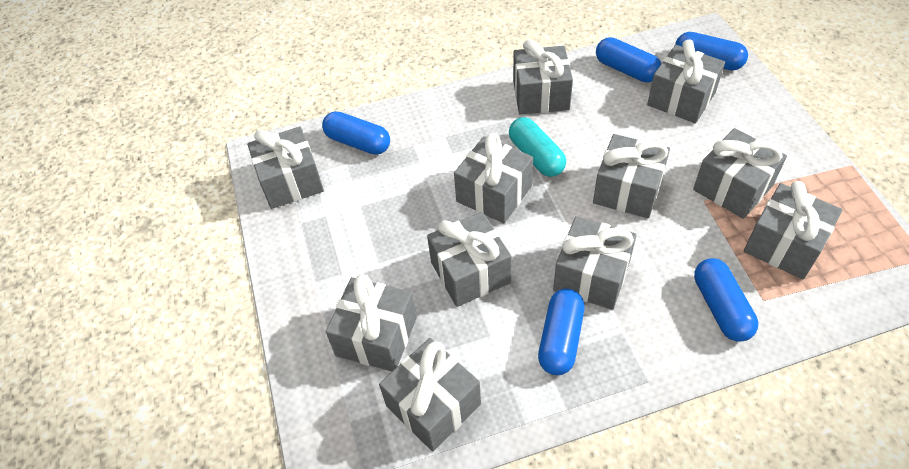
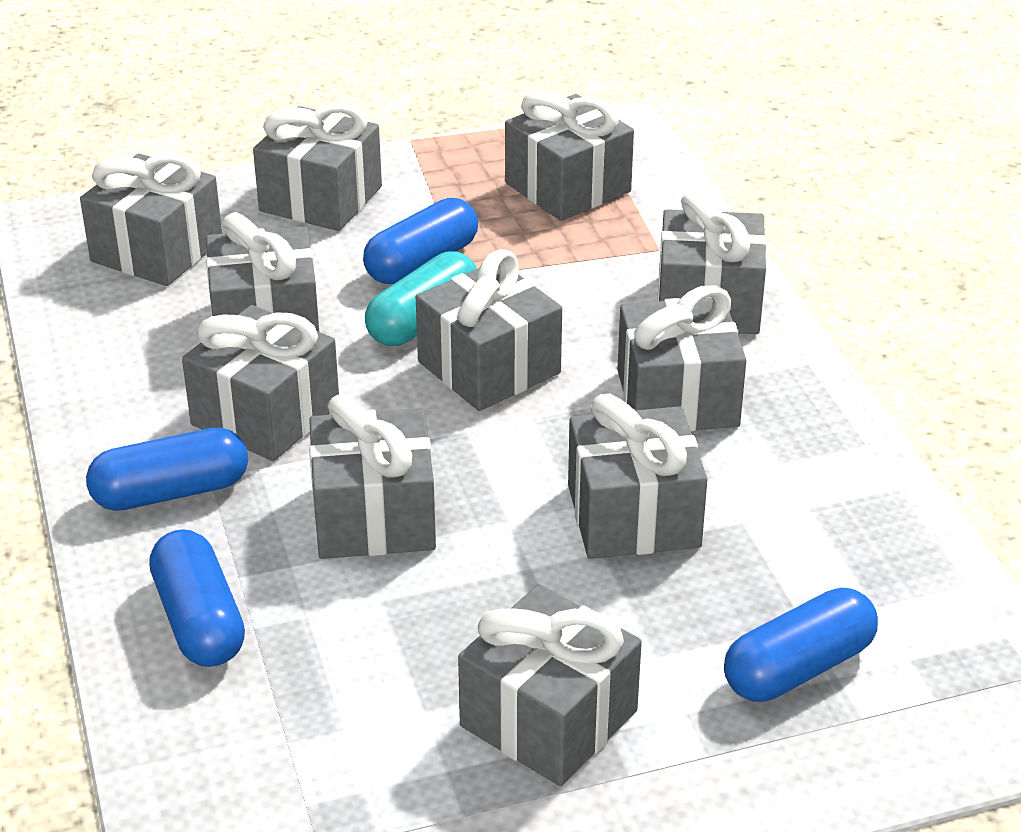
blue capsule: [322,111,390,155] [538,288,584,375] [596,37,661,82] [675,32,748,70] [694,258,758,342] = 5 -> [86,427,248,511] [149,529,245,667] [363,198,478,284] [724,588,878,702] = 4

